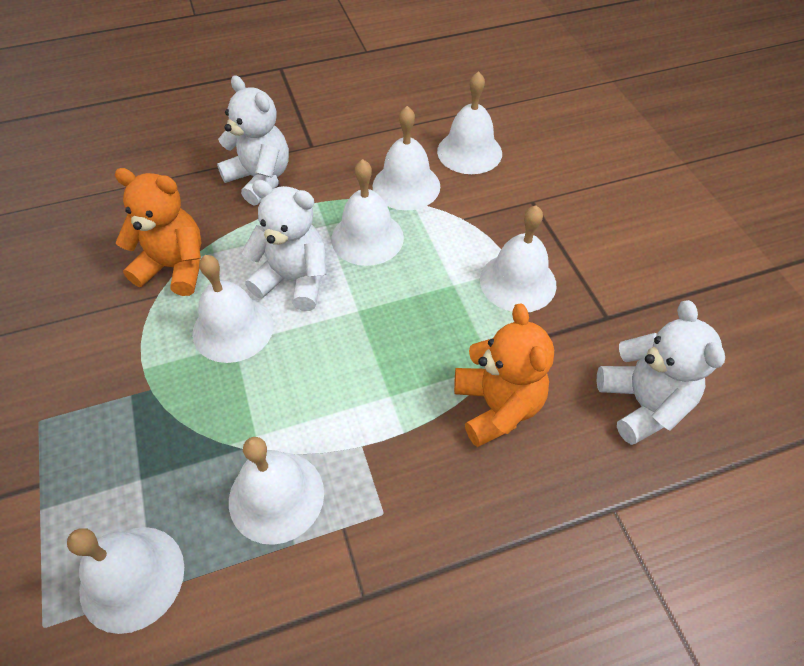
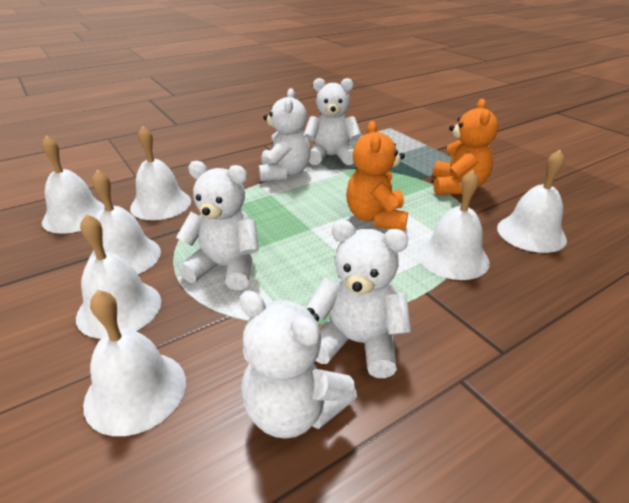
white teddy bear: [217,75,289,206] [242,180,327,311] [597,300,725,445] = 3 -> [176,161,259,290] [239,290,357,439] [259,88,311,182] [304,78,361,165] [306,220,411,378] = 5

